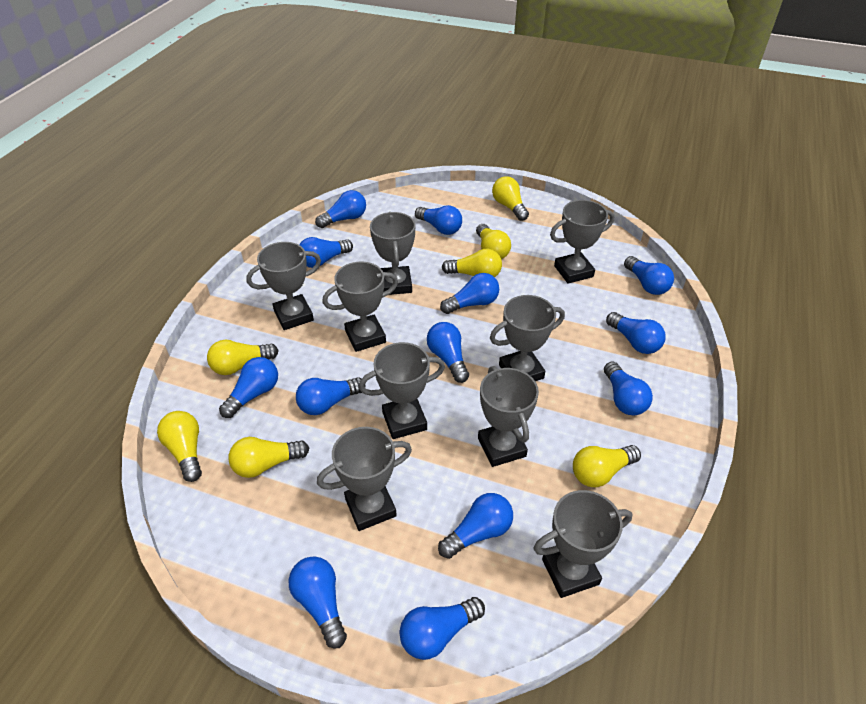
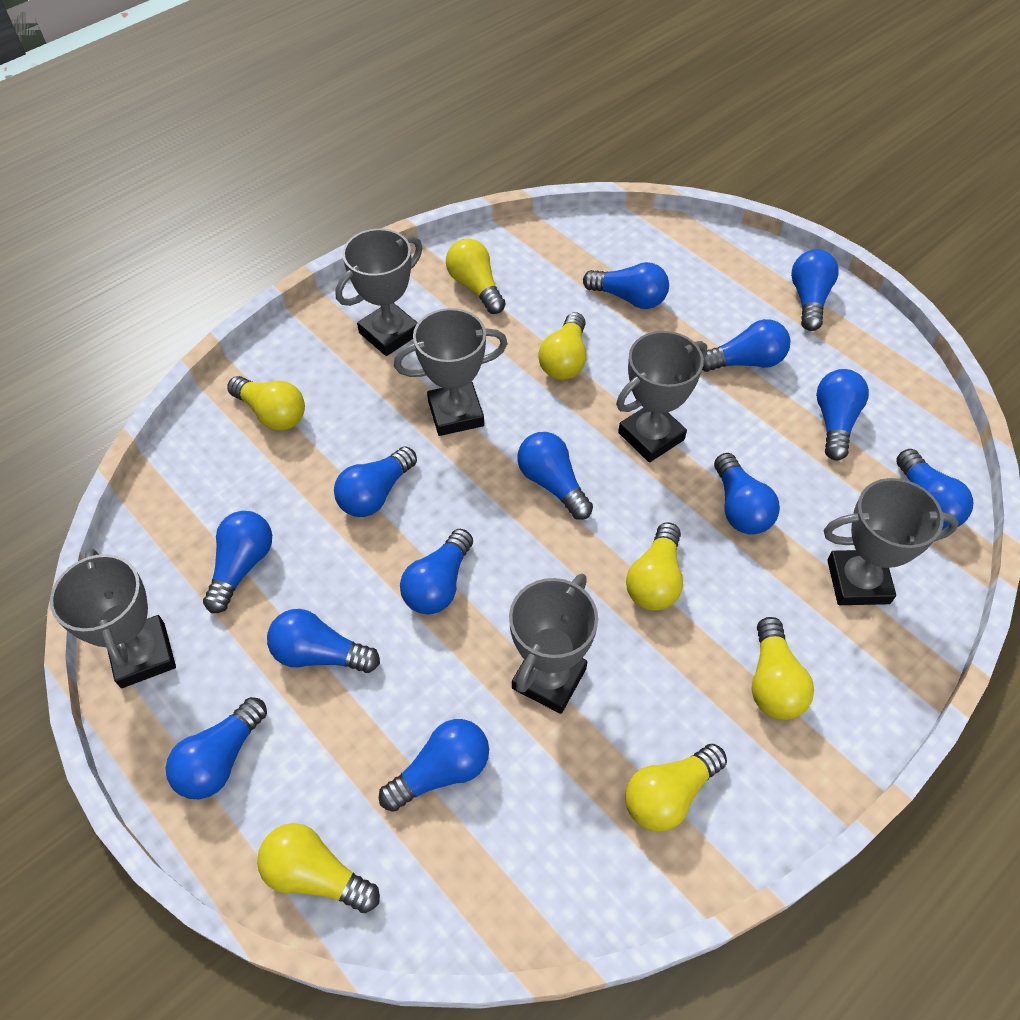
grey trophy: [246,242,321,330] [317,427,412,531] [322,261,398,352] [359,342,445,439] [370,212,415,295] [478,366,539,467] [490,295,565,381] [533,490,632,598] [550,200,614,284] = 9 -> [50,548,176,688] [335,229,422,356] [394,308,508,436] [509,574,598,714] [616,331,707,462] [824,478,959,605] = 6

